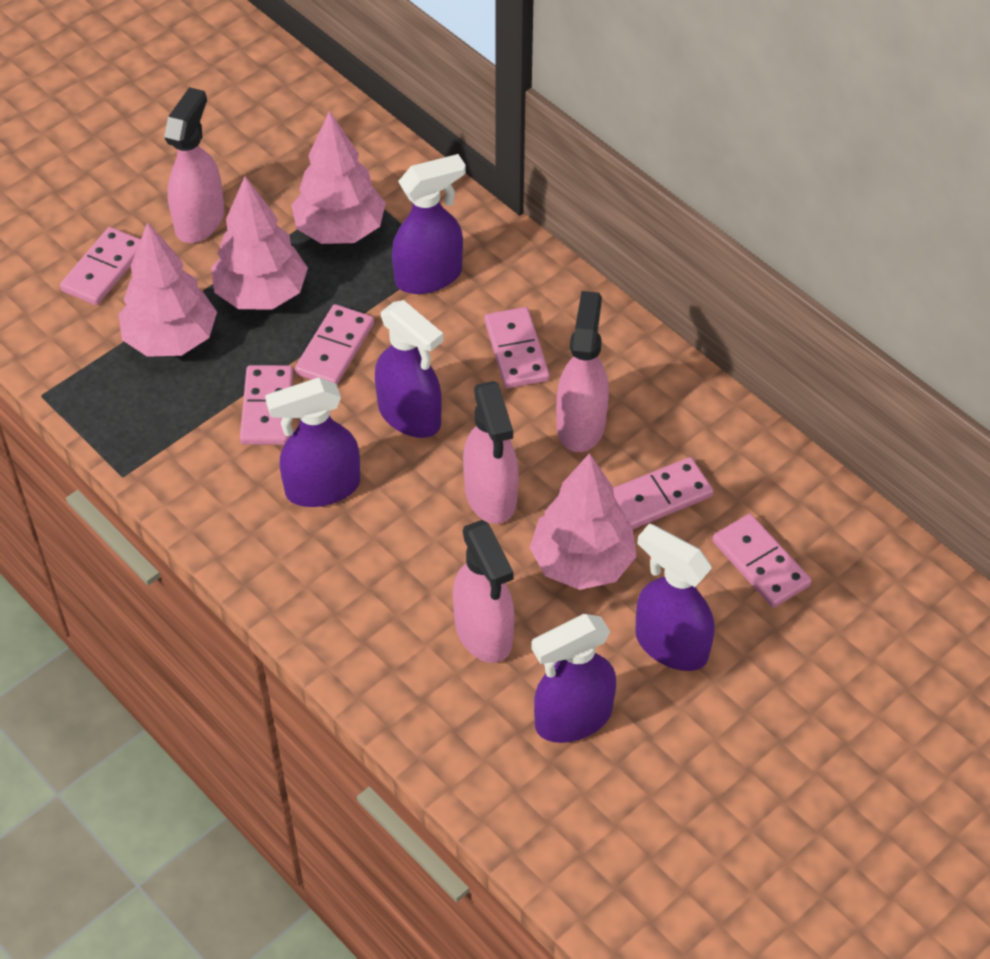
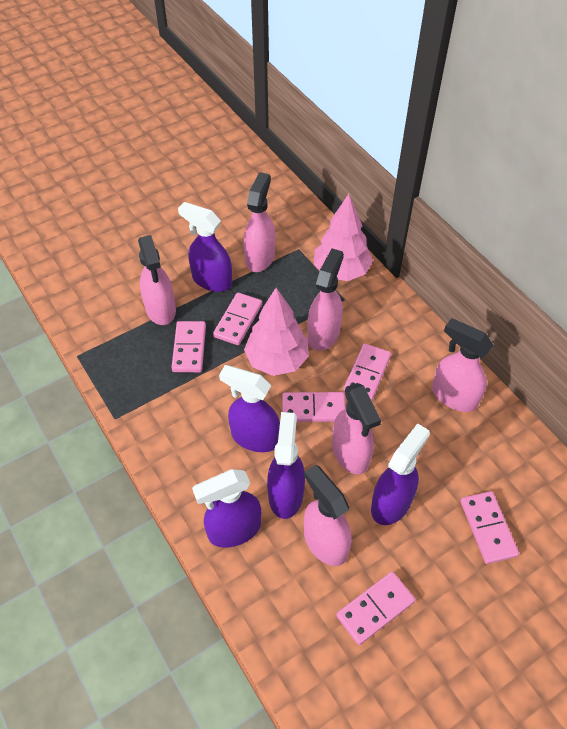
pink spray bottle: [164,87,224,243] [453,520,515,663] [463,381,519,524] [556,291,609,452] = 4 -> [138,235,176,325] [243,172,275,272] [304,465,352,566] [307,249,344,351] [332,383,381,474] [432,318,493,412] = 6
pink tree: [118,222,217,357] [211,176,308,309] [291,111,386,244] [529,453,637,590] = 4 -> [244,288,309,376] [314,194,373,281] = 2

